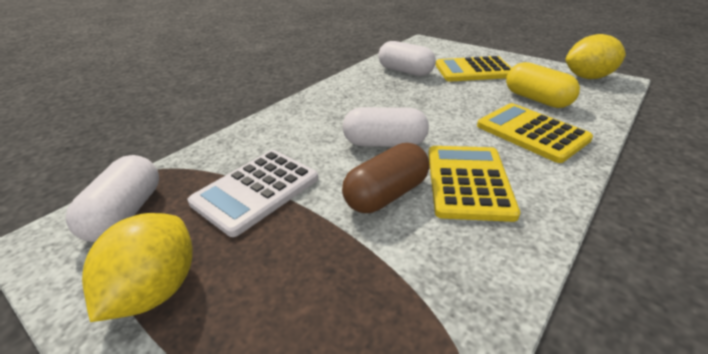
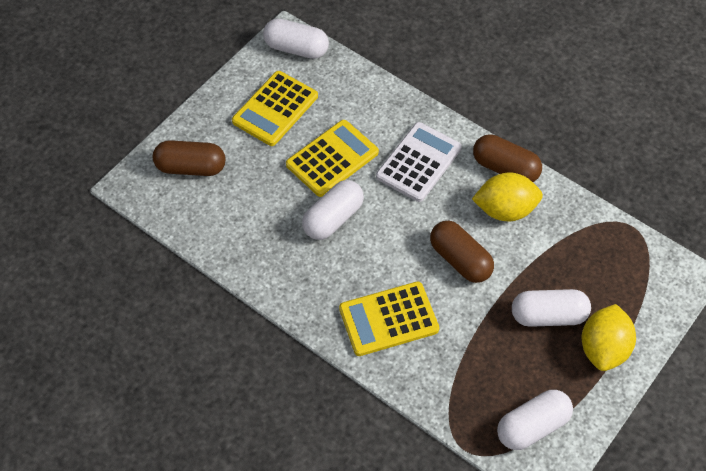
brown capsule: [342,143,429,213] = 1 -> [153,140,225,176] [430,221,494,283] [473,134,542,182] = 3
white capsule: [66,155,159,242] [343,107,429,147] [378,41,436,76] = 3 -> [263,19,329,59] [302,180,364,240] [497,390,573,450] [512,289,591,327] = 4
yellow capsule: [506,62,580,108] = 1 -> none = 0

